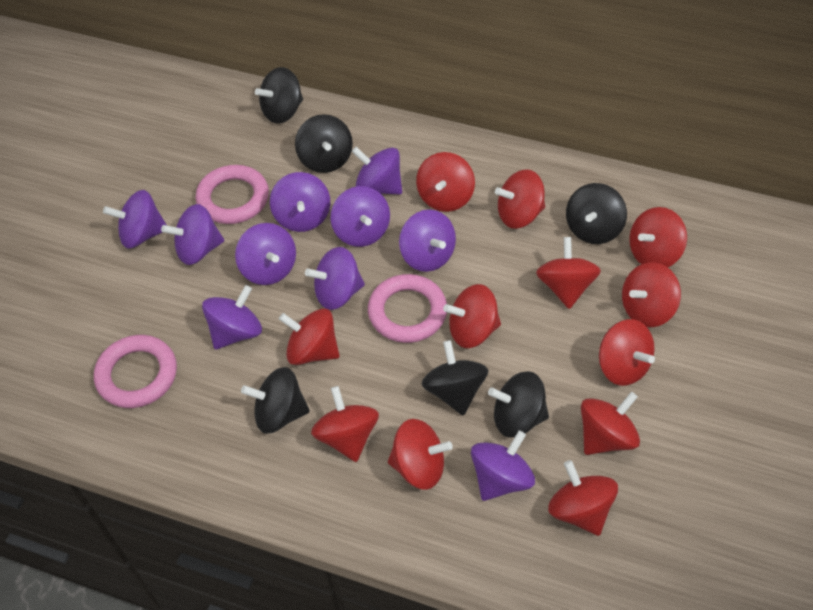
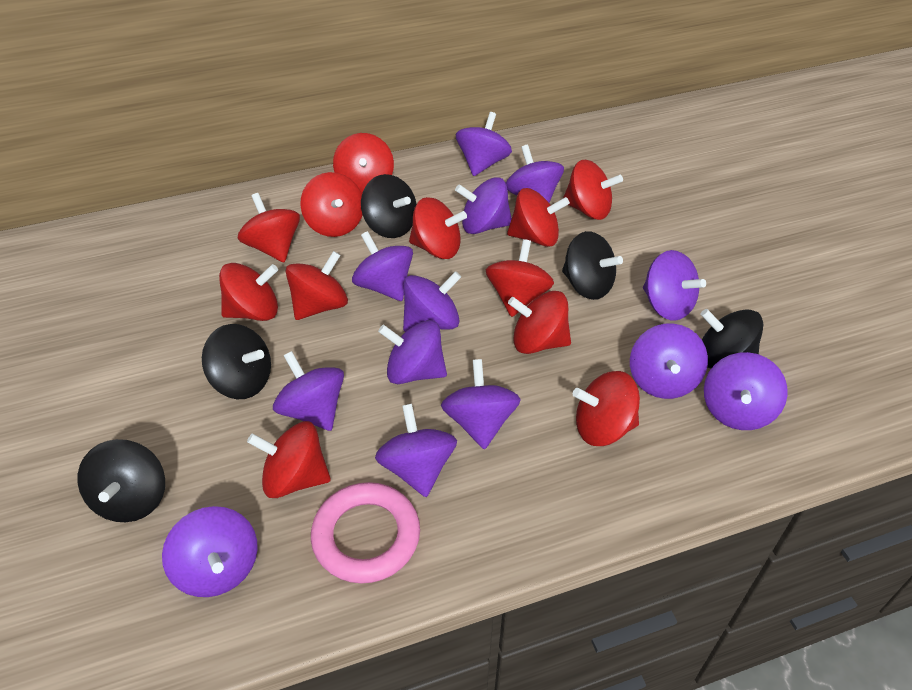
black spinning top: [241,367,310,434] [255,67,303,124] [295,114,353,173] [421,340,488,416] [488,371,549,437] [566,183,627,244] = 6 -> [78,439,165,522] [202,324,271,399] [361,174,417,238] [562,231,623,300] [700,309,763,369] = 5
pink ring: [94,335,177,408] [196,165,269,224] [368,274,447,343] = 3 -> [311,482,420,583] = 1
purple spinning top: [103,190,167,249] [161,204,224,265] [202,285,262,349] [235,223,296,285] [270,172,330,232] [305,247,365,310] [331,186,390,247] [352,147,402,194] [399,210,456,272] [471,430,535,501] = 10 -> [162,506,258,597] [273,351,344,431] [352,231,413,301] [375,404,457,497] [378,320,447,384] [403,271,461,332] [441,359,521,450] [455,177,512,234] [456,112,512,176] [506,145,564,203] [630,323,708,399] [643,250,706,321] [704,352,788,430] = 13

